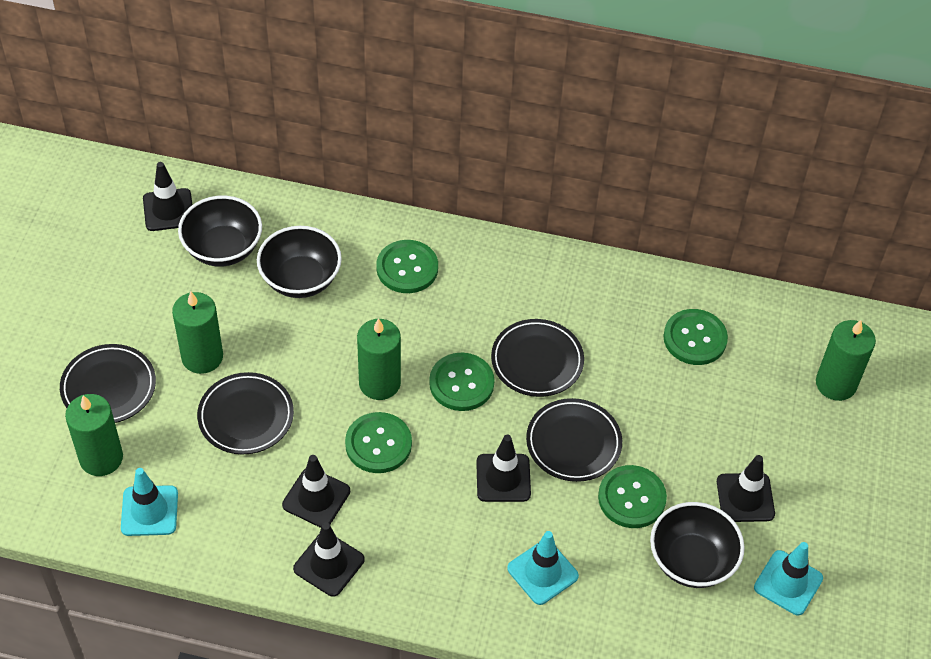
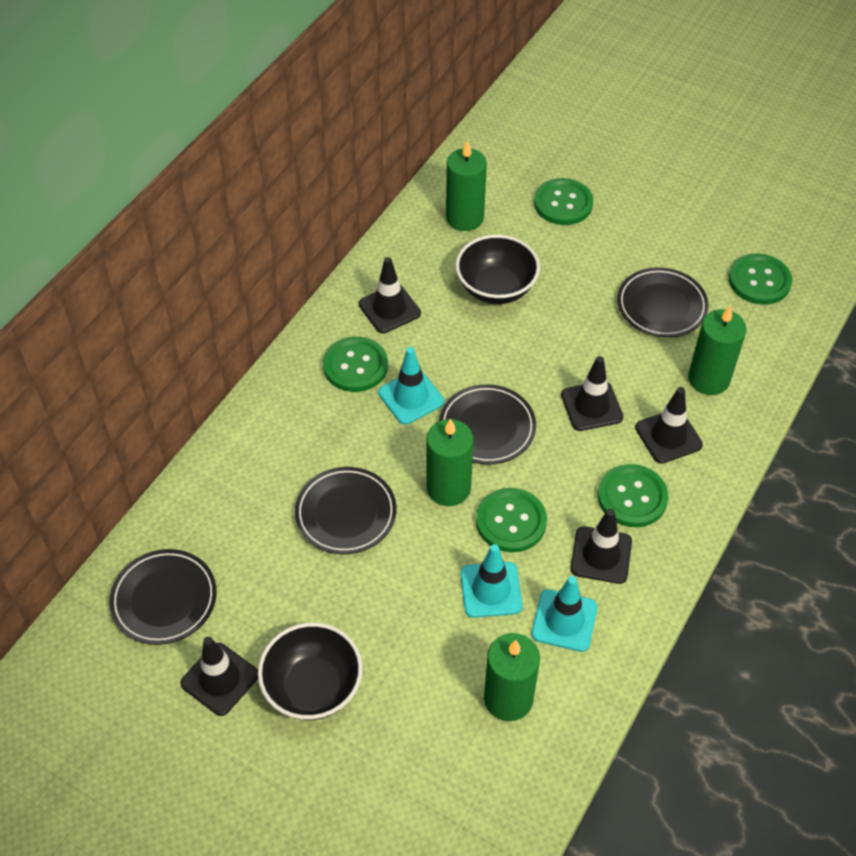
black bowl: [178,196,262,267] [257,226,342,298] [650,502,745,588] = 3 -> [258,622,363,720] [456,235,540,304] = 2

